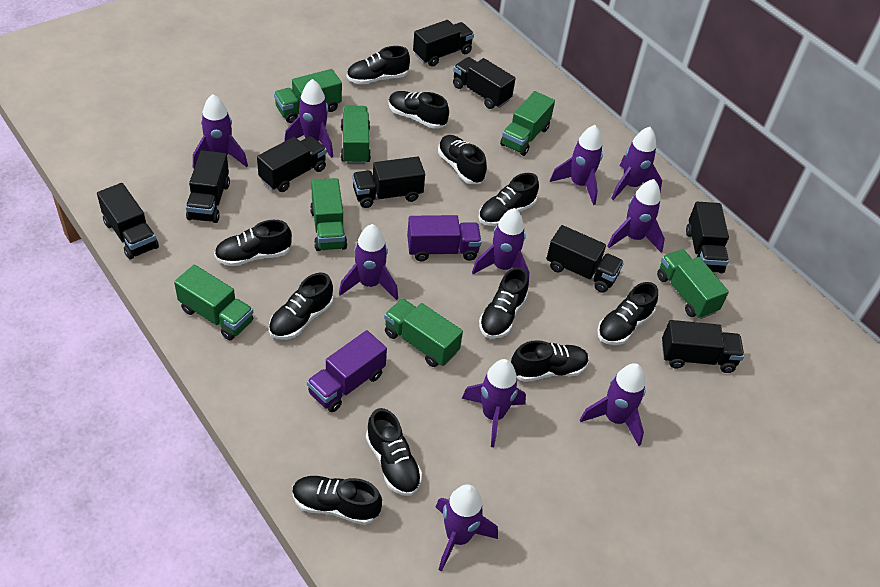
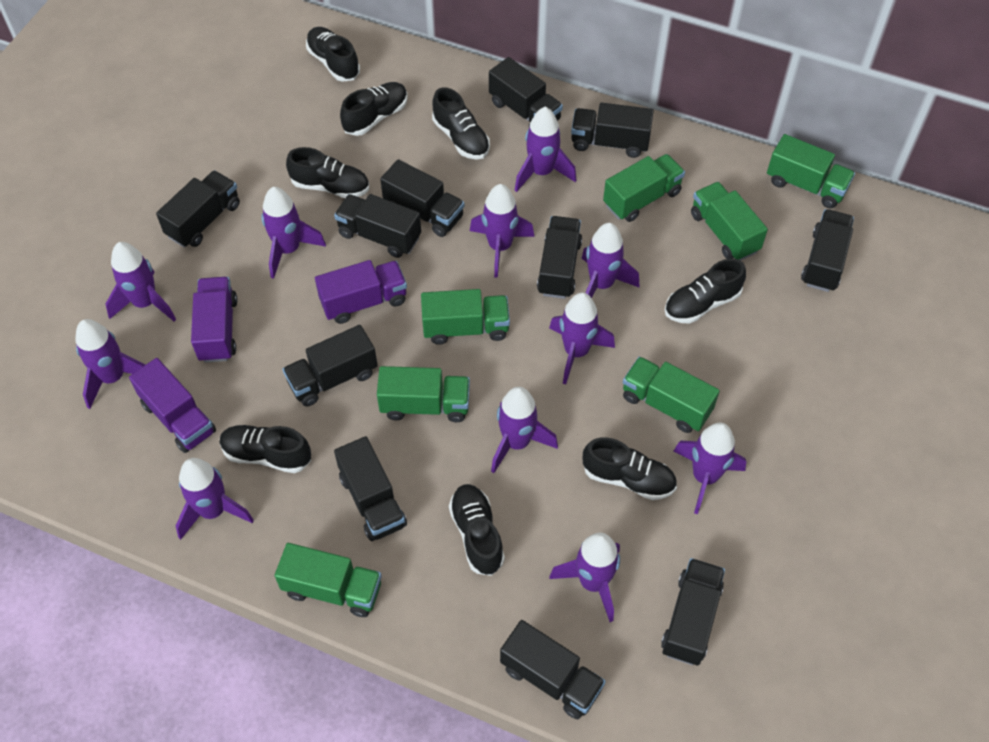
black shoe: [214,220,292,267] [269,273,333,340] [292,476,382,525] [347,46,410,85] [366,408,422,496] [389,91,449,129] [438,135,487,184] [478,173,539,226] [479,267,529,339] [511,340,589,382] [597,282,658,345] = 11 -> [220,425,311,473] [286,147,369,198] [306,27,360,82] [340,82,408,136] [432,87,490,159] [449,484,505,576] [583,437,677,500] [665,259,746,324] = 8
black truck: [97,183,159,259] [186,150,230,223] [257,136,327,192] [352,157,425,208] [413,20,474,67] [453,57,516,109] [546,225,624,293] [662,320,744,373] [686,202,729,273] = 9 -> [156,170,240,247] [283,325,378,407] [334,194,421,258] [334,436,407,541] [380,159,464,237] [489,57,563,126] [500,620,606,719] [537,216,582,299] [571,103,654,158] [661,558,725,665] [801,209,854,292] = 11
purple rocket: [193,94,248,169] [284,79,333,158] [339,224,398,300] [436,484,498,572] [462,359,526,447] [472,208,529,285] [550,125,603,205] [580,363,646,446] [607,179,665,253] [611,127,662,200] = 10 -> [75,319,145,409] [105,242,176,321] [176,458,254,540] [261,187,326,279] [470,184,534,278] [491,387,558,473] [515,107,576,192] [549,292,615,384] [549,533,620,622] [581,223,640,298] [674,423,746,514] = 11
purple truck: [307,330,387,412] [407,215,482,261] = 2 -> [129,358,216,453] [191,277,237,363] [315,260,407,324] = 3

